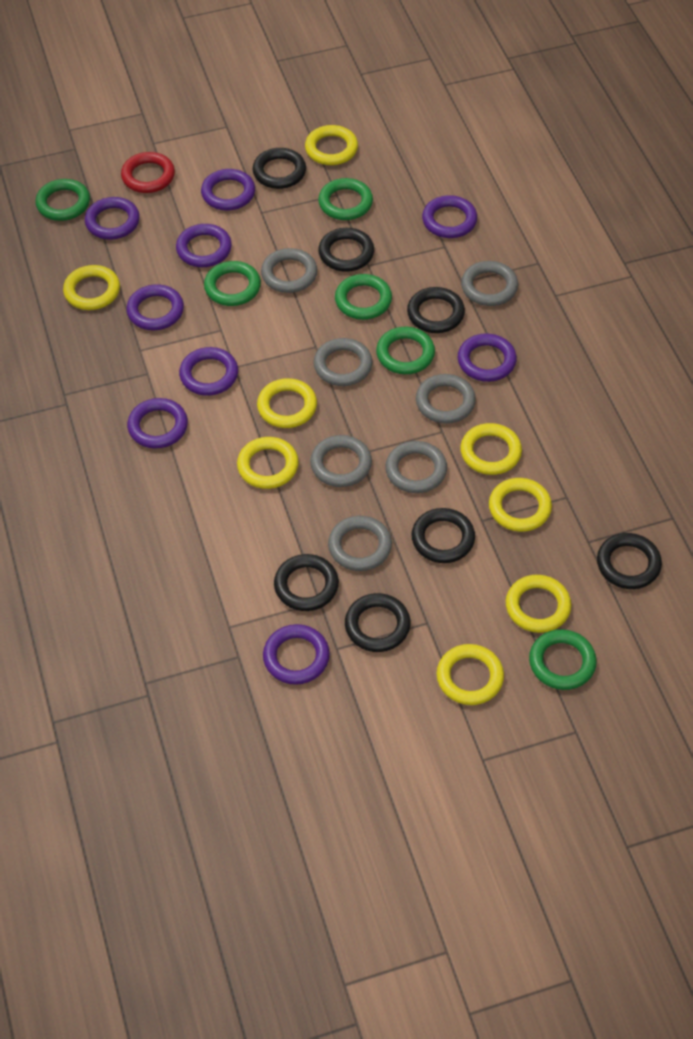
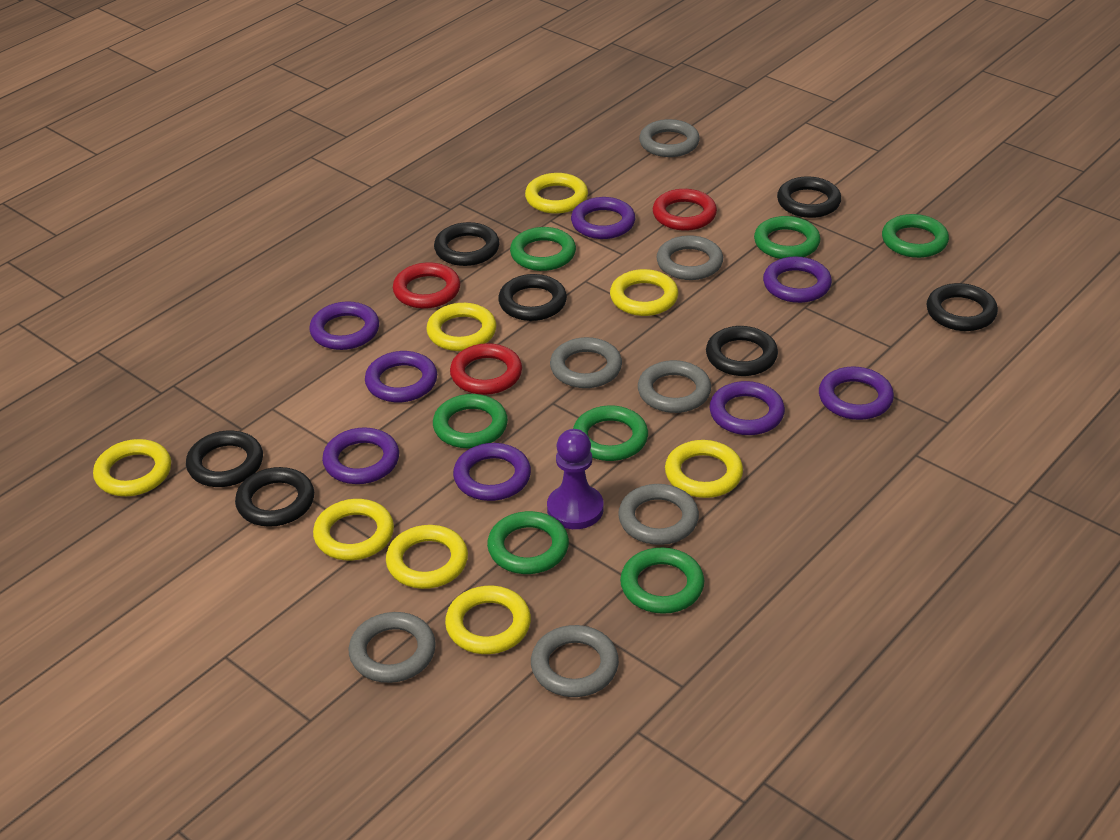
green ring: [35,179,90,221] [204,261,261,306] [318,178,373,220] [335,274,392,320] [376,327,435,374] [529,629,597,690] = 6 -> [433,394,508,448] [487,511,569,574] [510,227,576,271] [573,405,648,461] [620,547,704,614] [754,216,820,259] [882,214,949,258] = 7
purple pawn: none = 0 -> [547,429,604,529] = 1
purple ring: [85,197,140,240] [126,284,184,330] [127,398,188,449] [176,224,232,267] [179,347,238,396] [201,169,255,211] [263,624,330,685] [422,195,477,238] [458,333,517,382] = 9 -> [310,301,379,350] [322,427,399,484] [365,351,437,402] [453,443,531,501] [571,197,635,239] [710,381,785,435] [763,256,832,303] [819,366,894,420] = 8
red ring: [121,152,175,193] = 1 -> [393,262,460,309] [450,343,522,395] [653,189,717,231] = 3

